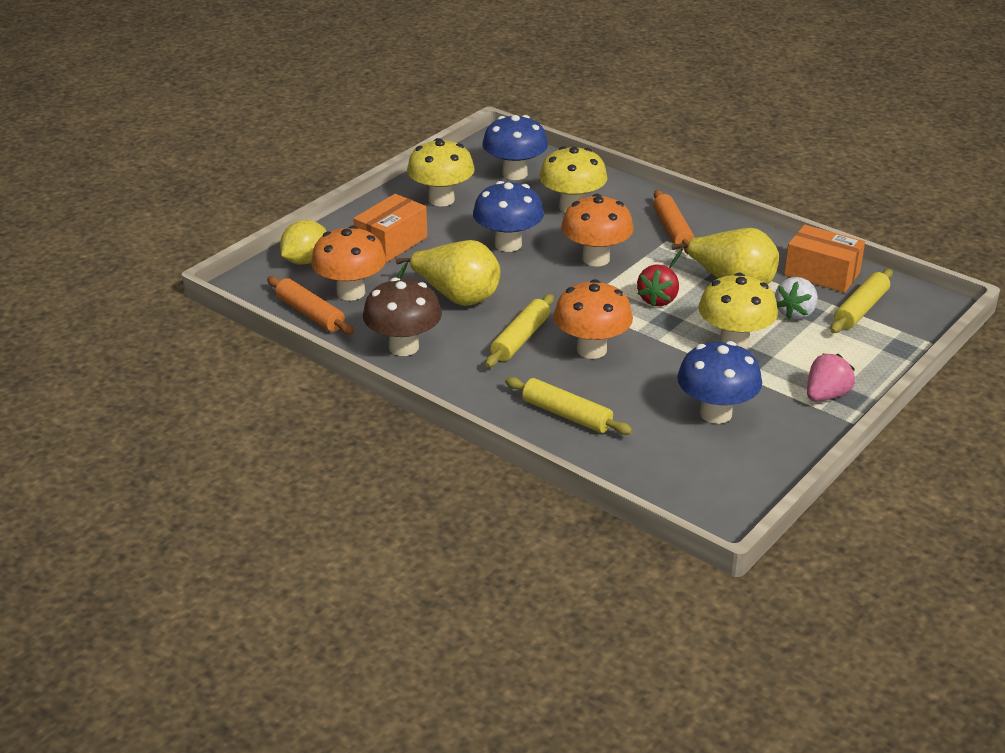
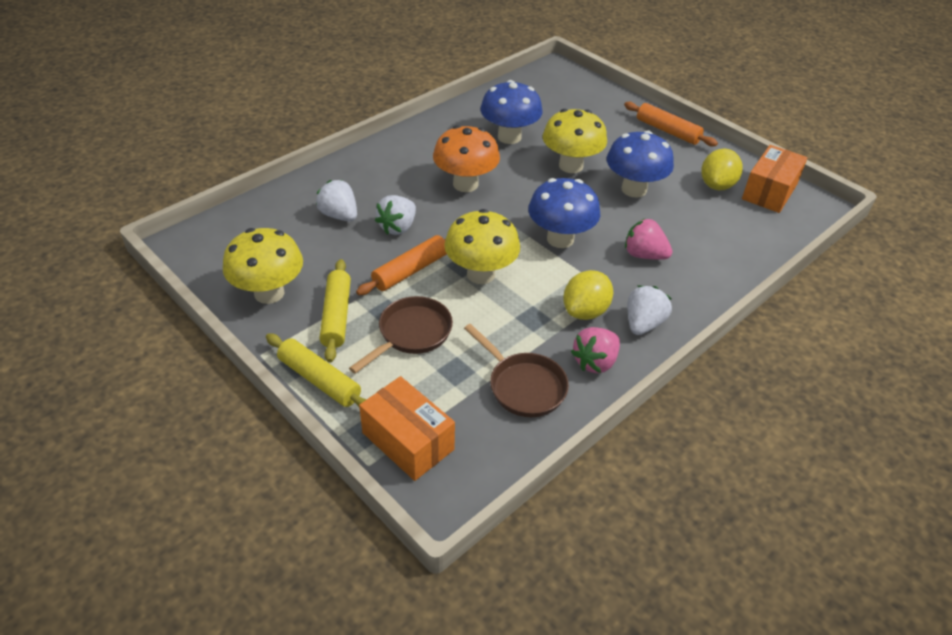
brown mushroom: [363,278,442,356] = 1 -> none = 0
brown pan: none = 0 -> [349,296,453,374] [464,324,569,417] = 2
orange mushroom: [311,225,386,301] [554,279,633,359] [561,194,633,266] = 3 -> [433,125,500,192] = 1
pink strawberry: [807,354,855,402] = 1 -> [571,327,620,373] [625,218,673,260] = 2
red strawberry: [637,265,679,307] = 1 -> none = 0
white strawberry: [775,277,818,320] = 1 -> [316,180,357,221] [375,195,416,235] [628,286,672,335] = 3
yellow lemon: [280,220,327,265] = 1 -> [563,270,613,320] [701,148,743,190] = 2
yellow pear: [396,240,500,306] [669,228,779,284] = 2 -> none = 0
yellow rolling pin: [485,294,554,367] [505,377,633,435] [830,269,893,333] = 3 -> [266,333,367,407] [320,259,351,363] = 2

